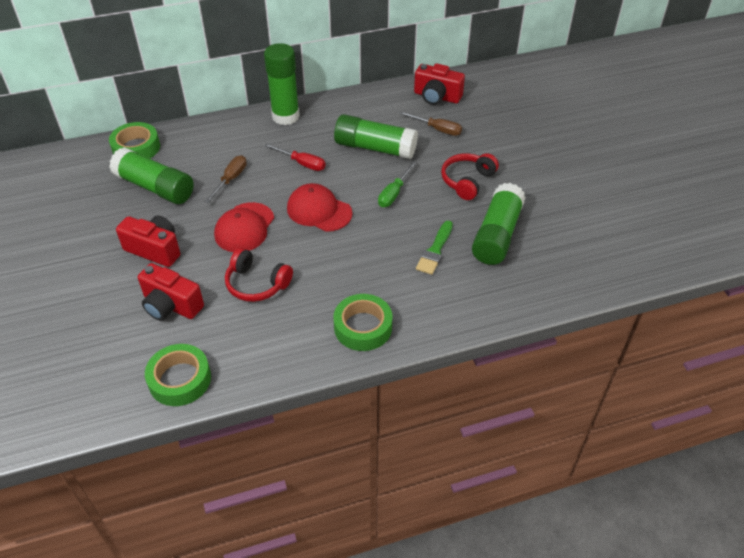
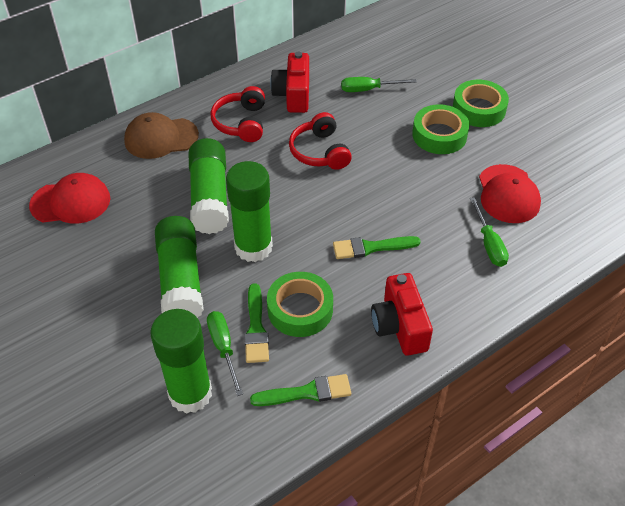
brown cap: none = 0 -> [124,112,199,159] = 1
brown screwdriver: [205,155,247,203] [399,111,462,136] = 2 -> none = 0
green brush: [416,221,453,275] = 1 -> [244,283,269,363] [250,374,351,406] [333,236,421,259] = 3
green screwdriver: [378,161,417,207] = 1 -> [207,311,243,396] [341,77,417,92] [470,197,509,267] = 3
red camera: [116,215,180,267] [138,263,204,321] [414,63,465,105] = 3 -> [270,52,309,113] [371,273,433,356] = 2
red screwdriver: [264,143,326,171] = 1 -> none = 0

